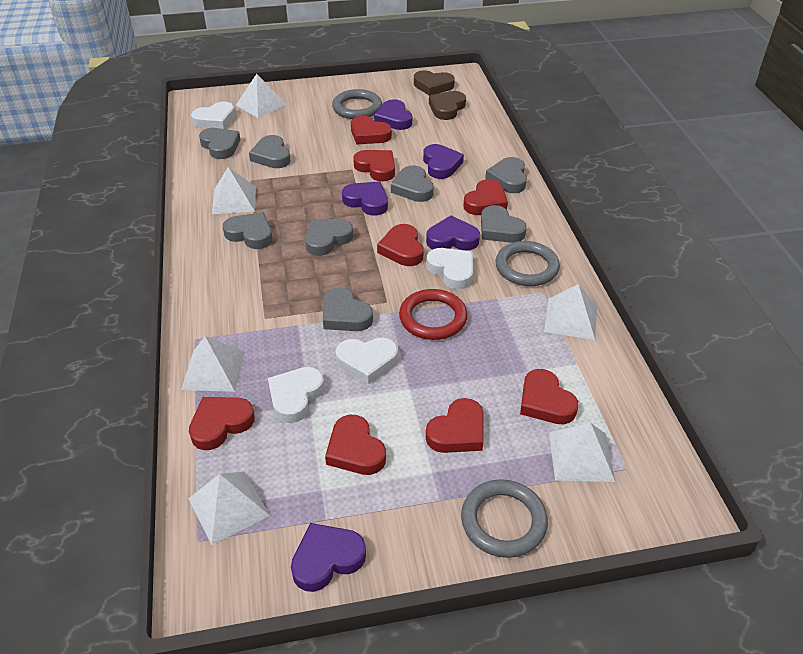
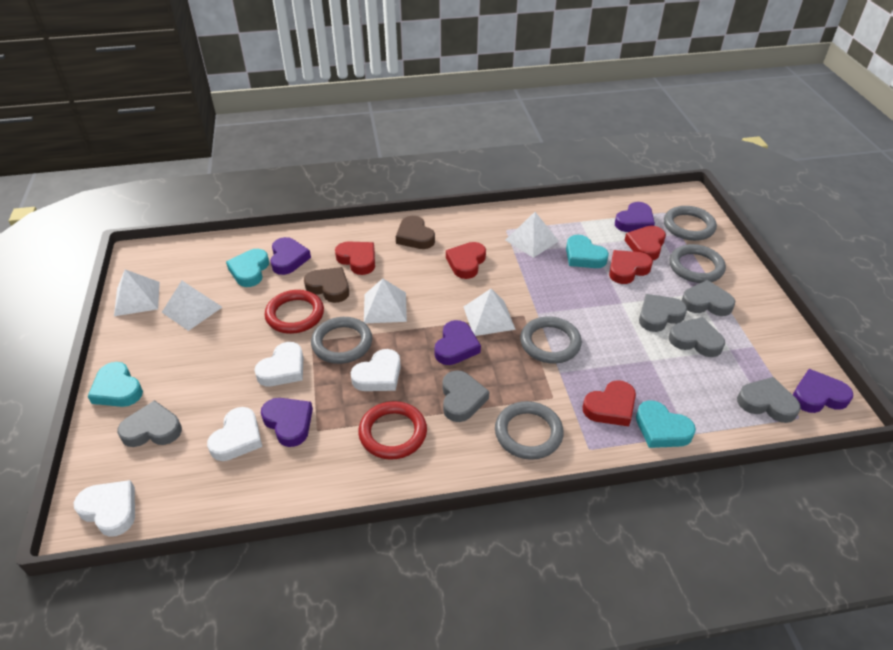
grey heart: [199,128,240,159] [223,212,272,249] [249,135,291,168] [305,219,353,256] [323,287,373,331] [391,165,434,202] [481,205,527,243] [485,157,527,193] = 8 -> [117,400,182,447] [443,370,489,422] [639,294,687,332] [669,317,725,357] [682,280,735,316] [737,377,801,423] = 6
grey ring: [332,89,382,119] [461,479,548,558] [496,241,560,286] = 3 -> [311,317,372,364] [495,401,564,460] [520,316,582,364] [664,206,717,241] [669,244,726,283] = 5
red heart: [189,397,255,450] [325,415,386,475] [351,116,392,145] [353,150,395,181] [377,224,423,266] [426,398,484,453] [463,179,508,215] [520,369,579,424] = 8 -> [335,242,375,275] [446,242,486,279] [582,380,636,426] [609,250,653,284] [624,226,666,260] = 5
red ring: [399,289,468,340] = 1 -> [265,290,324,334] [358,401,427,460] = 2
turquoise heart: none = 0 -> [87,362,143,407] [226,249,269,287] [566,235,609,268] [636,400,696,448] = 4
white pyramid: [181,336,245,392] [188,472,270,545] [212,167,256,214] [236,74,286,118] [544,284,597,340] [549,423,615,482] = 6 -> [114,269,160,316] [162,281,222,331] [364,278,407,323] [464,289,516,336] [506,212,559,258] = 5

